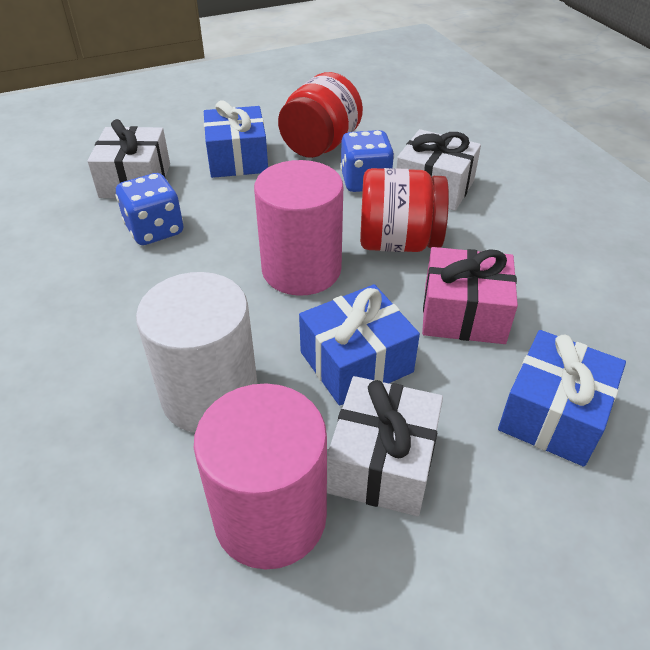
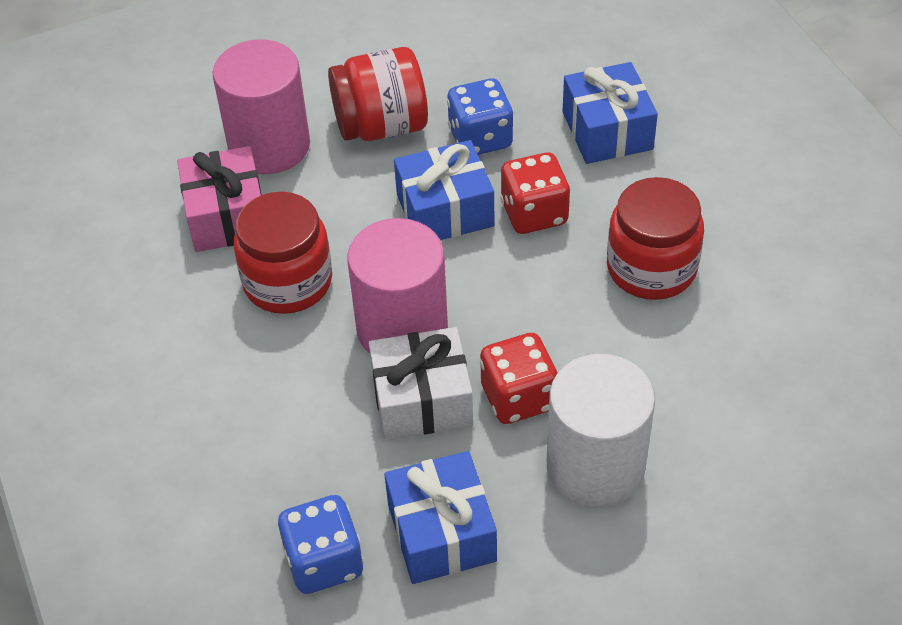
red dice: none = 0 -> [480,333,558,424] [500,152,571,234] = 2
red jar: [278,72,363,158] [360,168,449,252] = 2 -> [234,192,332,314] [328,47,428,141] [607,177,704,300] = 3
white gift: [87,119,170,198] [327,376,443,516] [396,129,481,211] = 3 -> [369,327,473,440] = 1

